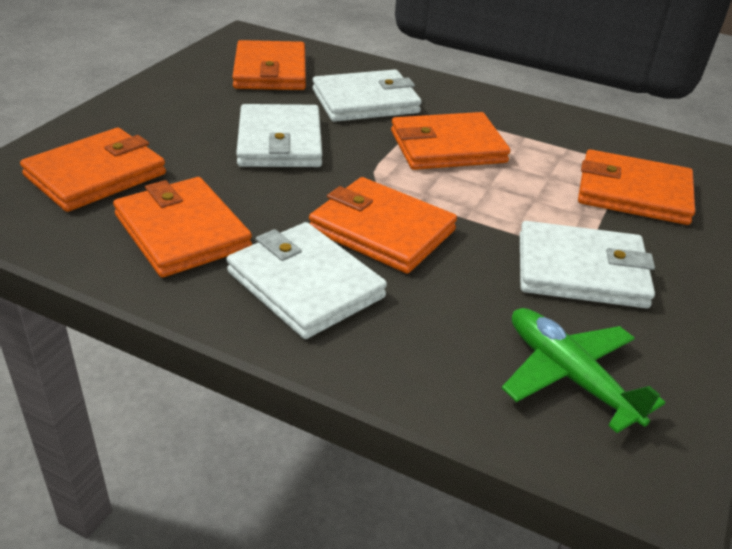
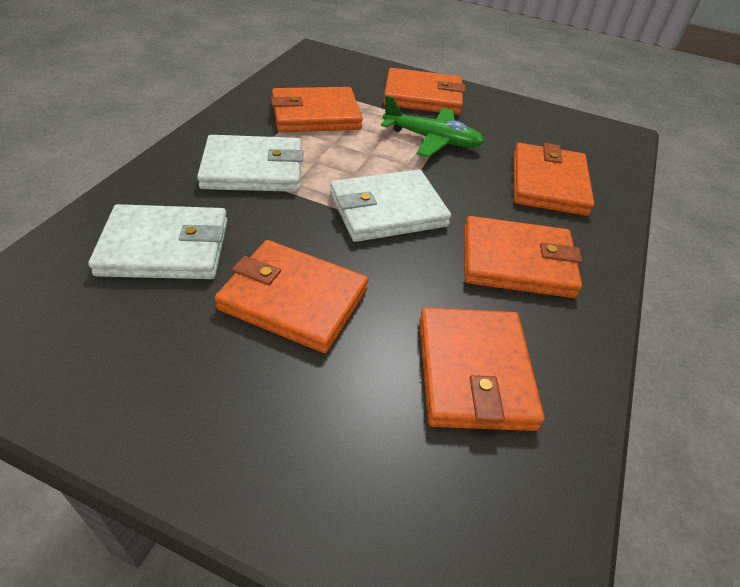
white wallet: [226,222,387,339] [236,104,322,167] [313,69,422,122] [520,221,655,308] = 4 -> [89,204,228,279] [197,135,303,192] [330,169,451,242] = 3

